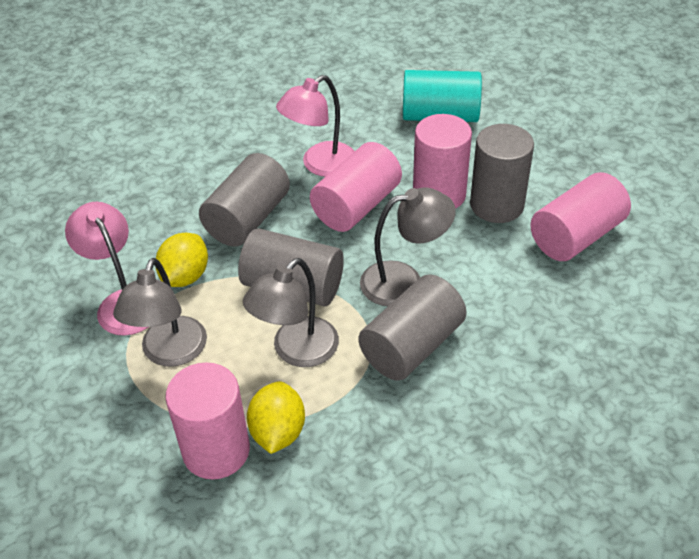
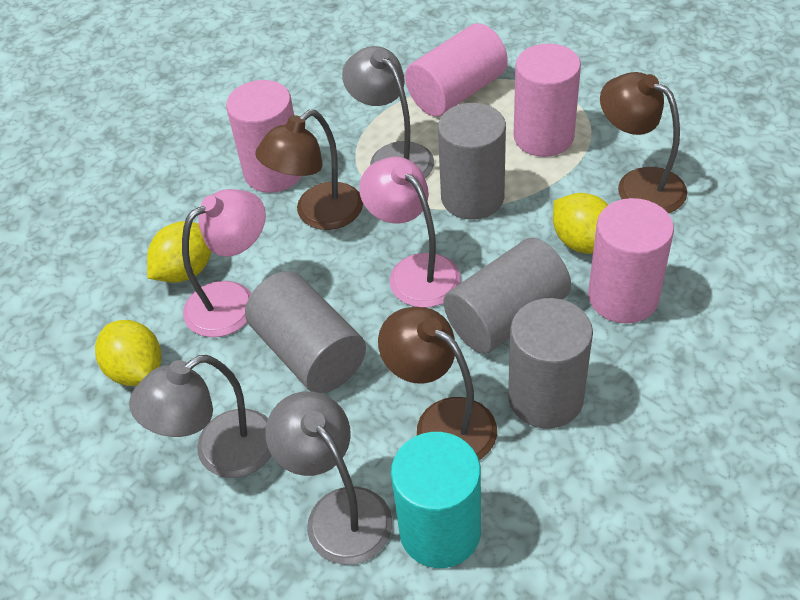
brown lamp: none = 0 -> [255,110,363,230] [378,307,497,460] [600,72,687,213] = 3
yellow lemon: [156,233,208,287] [247,381,305,454] = 2 -> [95,320,161,386] [147,221,211,283] [553,193,608,254] = 3

